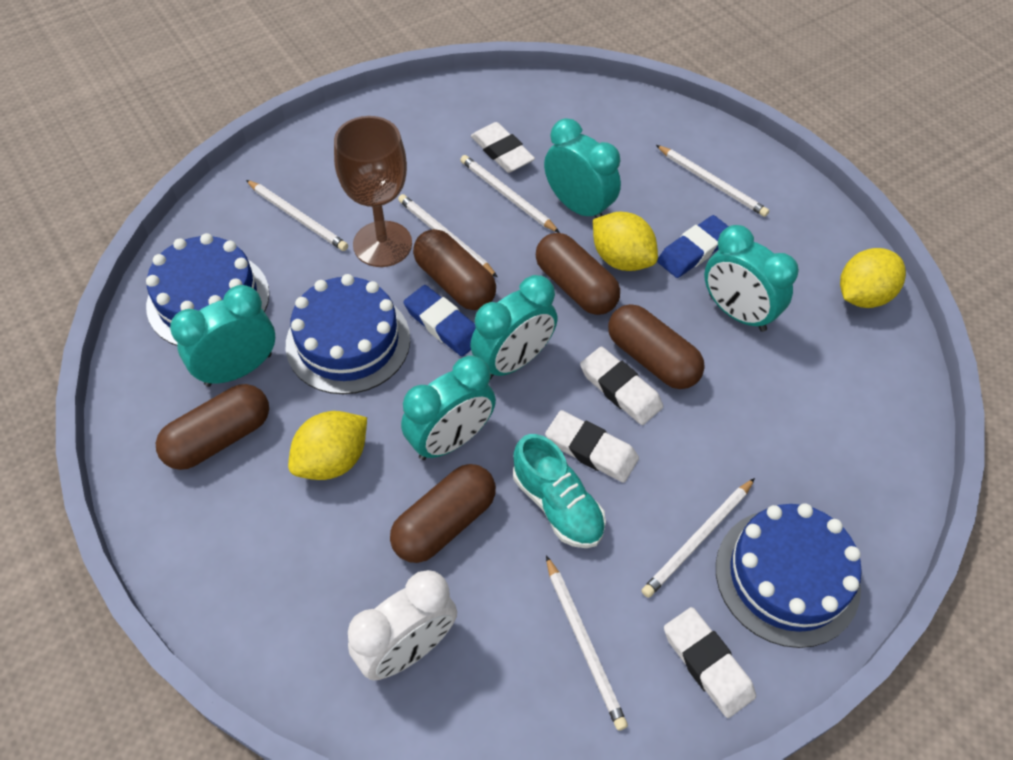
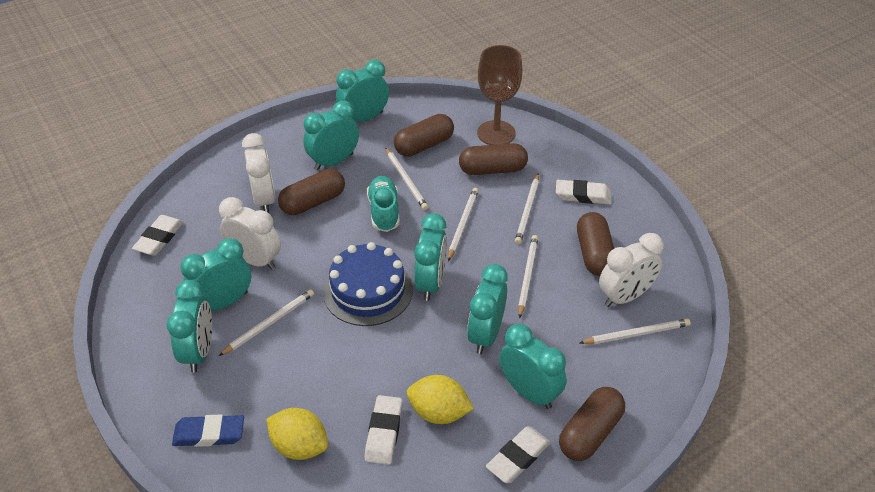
blue cake: [146,233,269,346] [286,274,410,394] [716,503,862,648] = 3 -> [323,242,413,326] = 1
blue eraser: [404,285,476,356] [657,215,729,278] = 2 -> [172,415,244,447] = 1
turquoise clock: [170,285,275,387] [401,356,496,460] [470,275,557,380] [544,118,621,218] [704,225,799,332] = 5 -> [167,279,212,373] [180,238,251,311] [303,101,359,170] [336,60,389,122] [414,213,447,301] [467,264,508,354] [499,324,567,409] = 7
white clock: [348,570,457,680] = 1 -> [219,197,281,270] [242,133,276,213] [599,233,664,307] = 3
yellow lemon: [288,411,367,480] [593,212,658,271] [840,248,906,308] = 3 -> [266,408,328,460] [407,375,474,424] = 2

